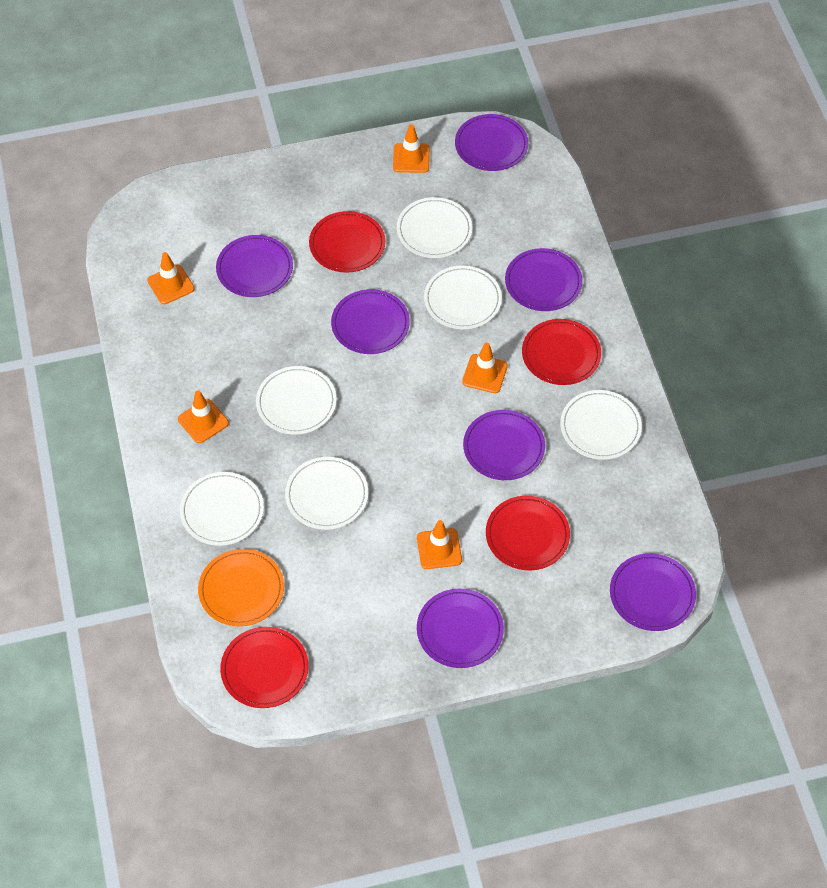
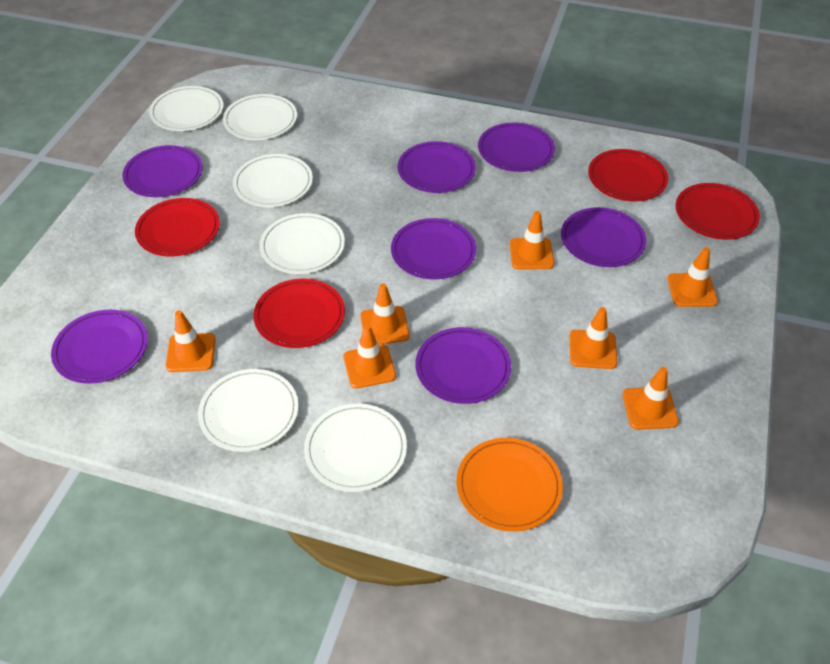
orange traffic cone: [147,252,195,304] [178,390,229,443] [393,124,430,173] [417,520,462,569] [462,342,508,393] = 5 -> [166,310,216,372] [343,324,396,389] [360,283,409,345] [510,211,554,269] [570,307,617,369] [622,367,679,430] [667,247,718,307] = 7

